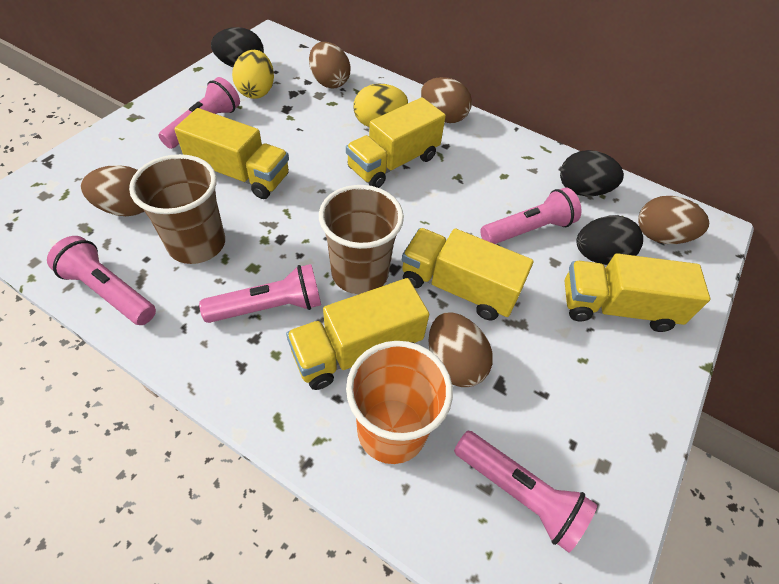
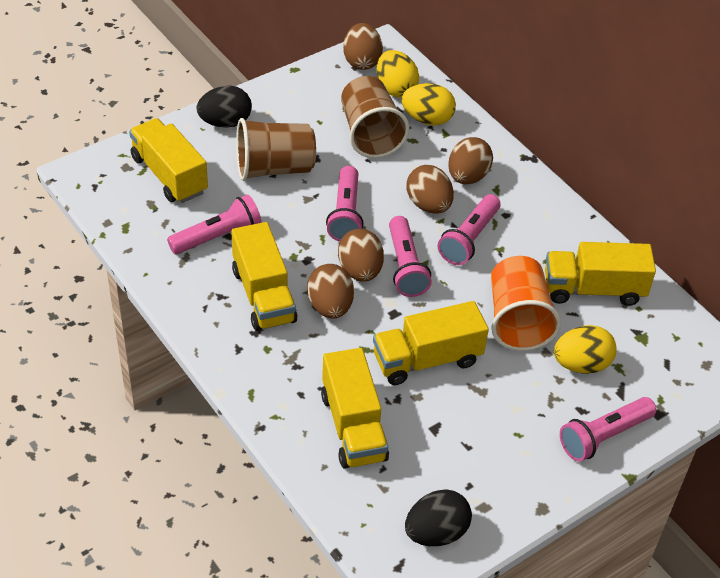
black egg: [211,27,264,67] [560,150,624,196] [577,216,643,265] = 3 -> [197,86,252,128] [405,489,472,546] = 2
yellow egg: [232,50,274,99] [353,84,408,127] = 2 -> [377,50,419,97] [401,83,456,125] [554,325,616,374] = 3

